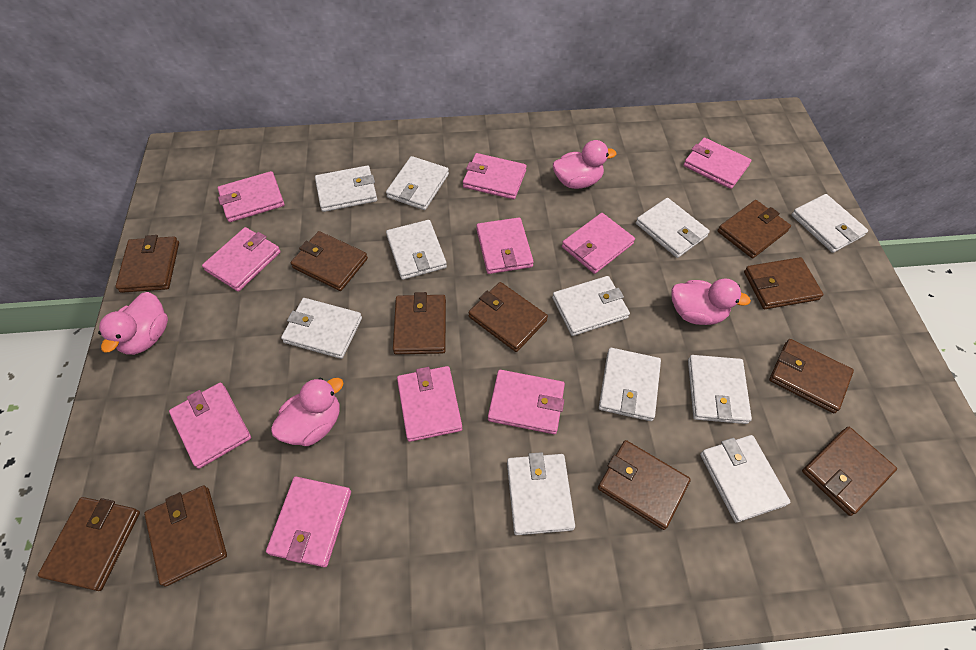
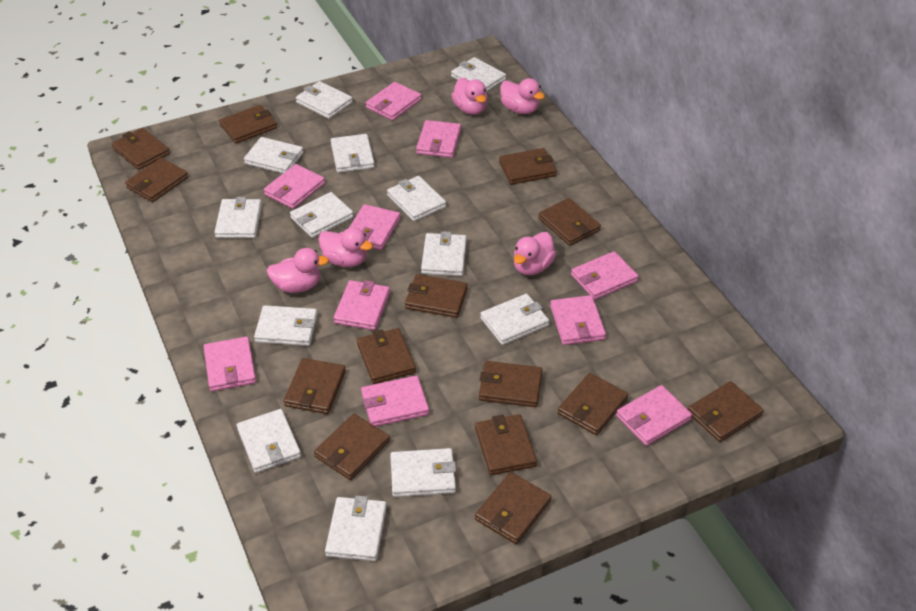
brown wallet: [38,497,140,591] [115,235,179,293] [144,485,227,587] [291,231,368,291] [393,292,446,355] [468,282,548,352] [598,440,691,530] [717,200,791,258] [744,257,824,309] [769,339,854,413] [802,427,897,516] = 11 -> [111,128,170,170] [125,158,188,202] [219,105,277,144] [284,358,346,414] [314,414,390,480] [357,328,416,384] [405,274,468,318] [475,414,537,475] [475,472,551,544] [479,361,542,407] [499,148,557,185] [538,198,601,246] [558,373,628,435] [688,381,764,442] = 14
pink duck: [98,292,168,355] [271,378,344,446] [553,140,617,189] [671,278,751,325] = 4 -> [266,248,329,293] [318,227,373,267] [451,78,487,115] [500,78,545,114] [514,232,556,275] = 5
white wallet: [281,298,362,359] [315,165,377,212] [386,156,449,210] [386,220,447,280] [507,452,575,535] [552,276,630,336] [599,348,661,421] [636,198,710,258] [688,355,752,424] [700,435,790,523] [792,194,868,253] = 11 -> [214,197,262,238] [237,409,301,473] [244,137,304,174] [254,305,318,346] [290,192,354,238] [296,81,353,119] [325,496,387,561] [331,134,375,173] [387,176,446,222] [390,448,456,497] [421,231,467,276] [451,57,506,92] [480,294,549,345] = 13

